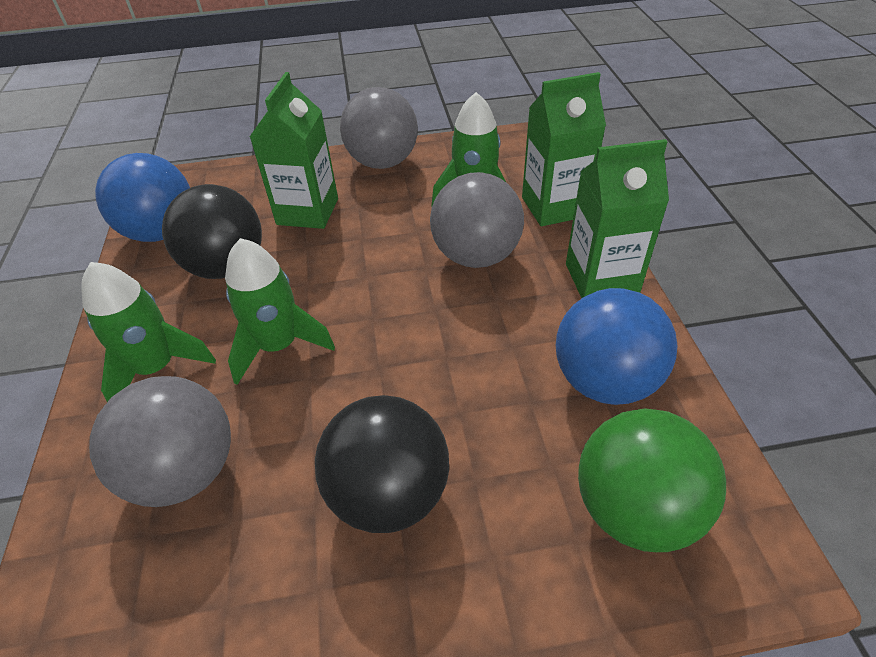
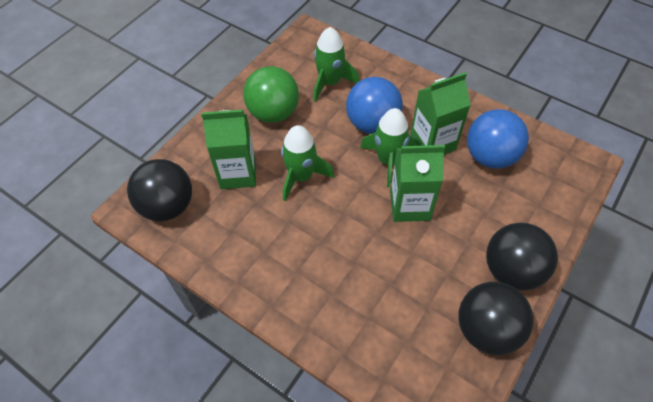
black ball: [162,184,262,279] [315,395,449,533] = 2 -> [127,159,192,221] [458,282,534,355] [486,223,558,290] = 3
grey ball: [89,376,231,507] [340,87,418,169] [430,172,524,268] = 3 -> none = 0

